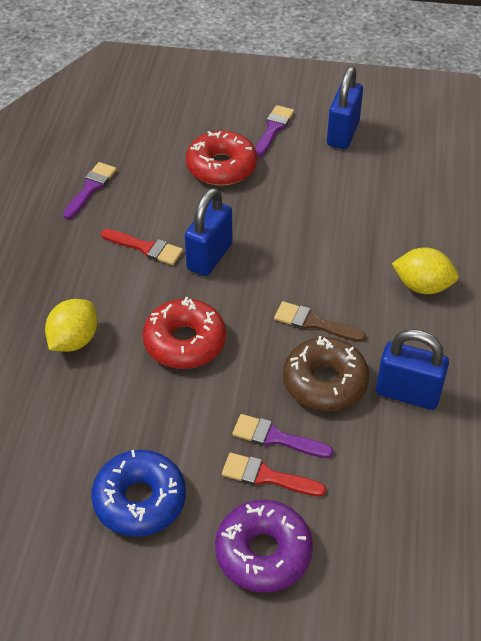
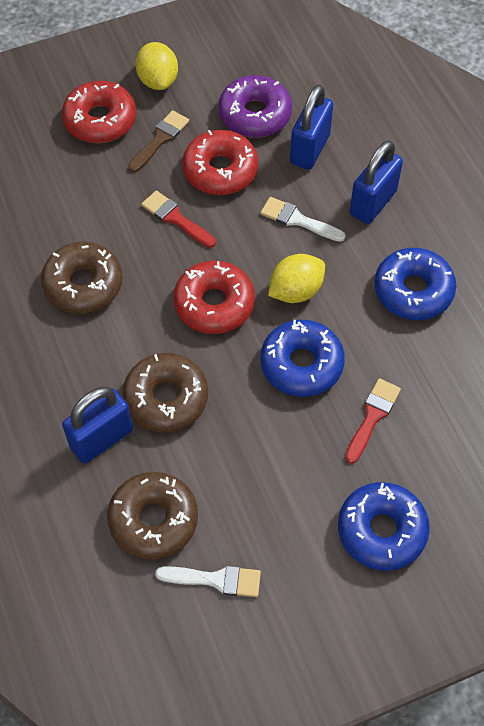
blue donut: [91,450,186,537] = 1 -> [260,320,345,397] [338,482,430,571] [374,248,456,320] = 3
brown donut: [283,336,370,411] = 1 -> [41,242,123,314] [107,472,198,560] [122,353,208,432] = 3
purple brush: [63,162,117,219] [232,414,333,458] [255,105,294,157] = 3 -> none = 0
red donut: [142,297,226,369] [186,130,257,186] = 2 -> [62,81,136,143] [173,261,255,334] [182,130,258,195] = 3
white brush: none = 0 -> [155,566,261,597] [260,197,346,242] = 2

